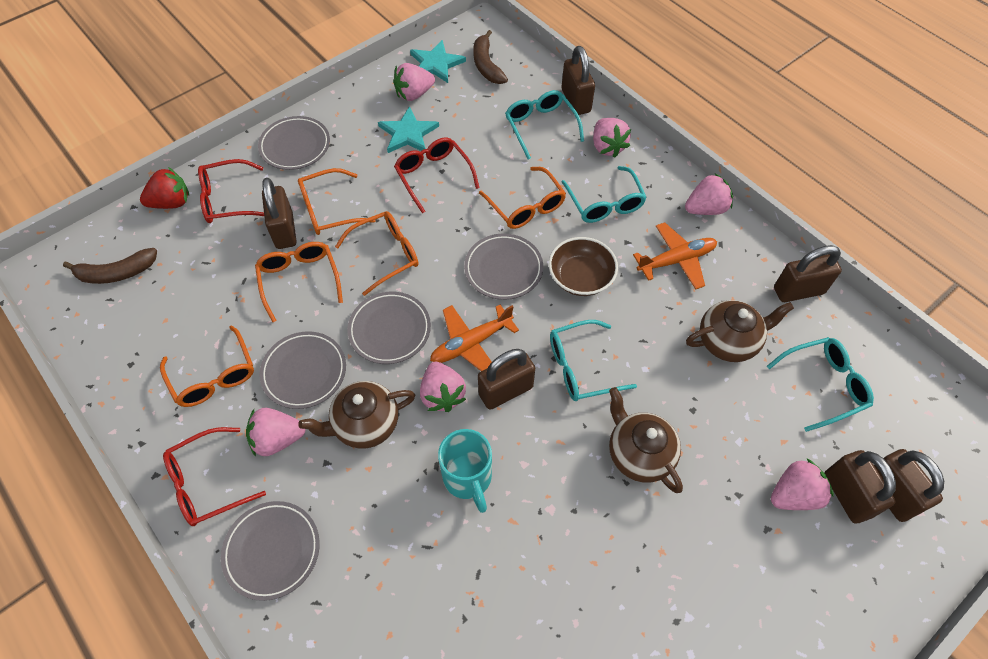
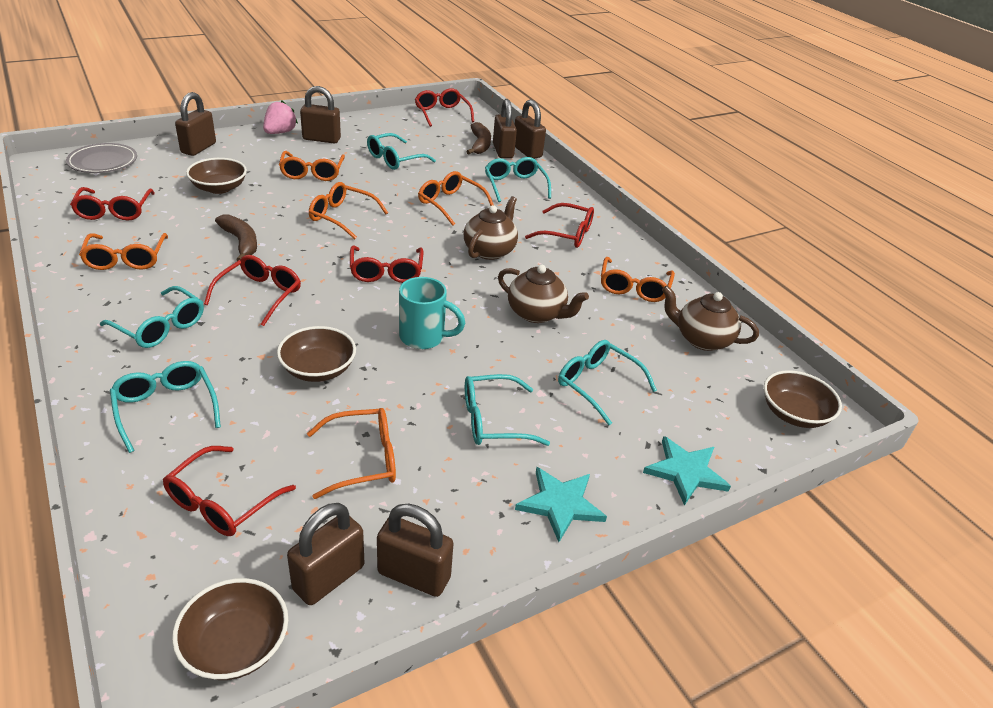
brown bowl: [549,237,618,296] = 1 -> [172,578,288,680] [186,158,247,194] [277,326,356,382] [763,370,842,428] = 4
grey plate: [221,501,320,601] [258,116,330,170] [259,331,346,409] [347,292,431,364] [464,234,543,300] = 5 -> [66,143,137,173] = 1
orange glasses: [160,325,254,407] [255,242,343,322] [298,168,376,235] [335,211,418,296] [479,167,566,229] = 5 -> [79,233,168,270] [279,151,345,181] [307,408,396,499] [309,182,388,239] [418,171,494,226] [601,257,675,302] = 6
orange plane: [430,305,519,371] [633,222,717,289] = 2 -> none = 0
pink strawberry: [246,408,306,457] [393,63,435,101] [420,362,466,412] [593,118,631,158] [685,173,733,215] [771,459,834,510] = 6 -> [263,100,298,134] = 1
red glasses: [163,427,266,526] [198,159,264,223] [394,137,480,213] = 3 -> [70,187,155,221] [163,446,296,536] [204,255,301,326] [350,246,424,283] [415,88,474,127] [525,203,594,248] = 6
red strawberry: [140,167,189,209] = 1 -> none = 0
turquoise glasses: [505,90,584,160] [550,320,637,401] [561,166,647,223] [767,337,874,432] = 4 -> [100,286,204,348] [110,361,221,453] [367,133,436,170] [465,374,550,446] [485,157,551,202] [558,340,657,425] = 6

